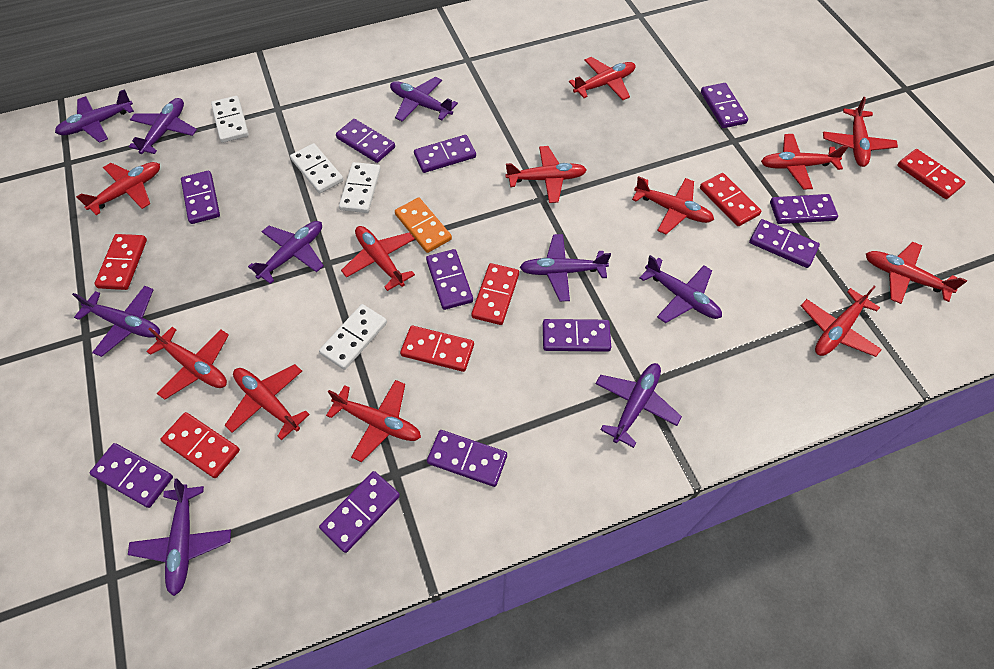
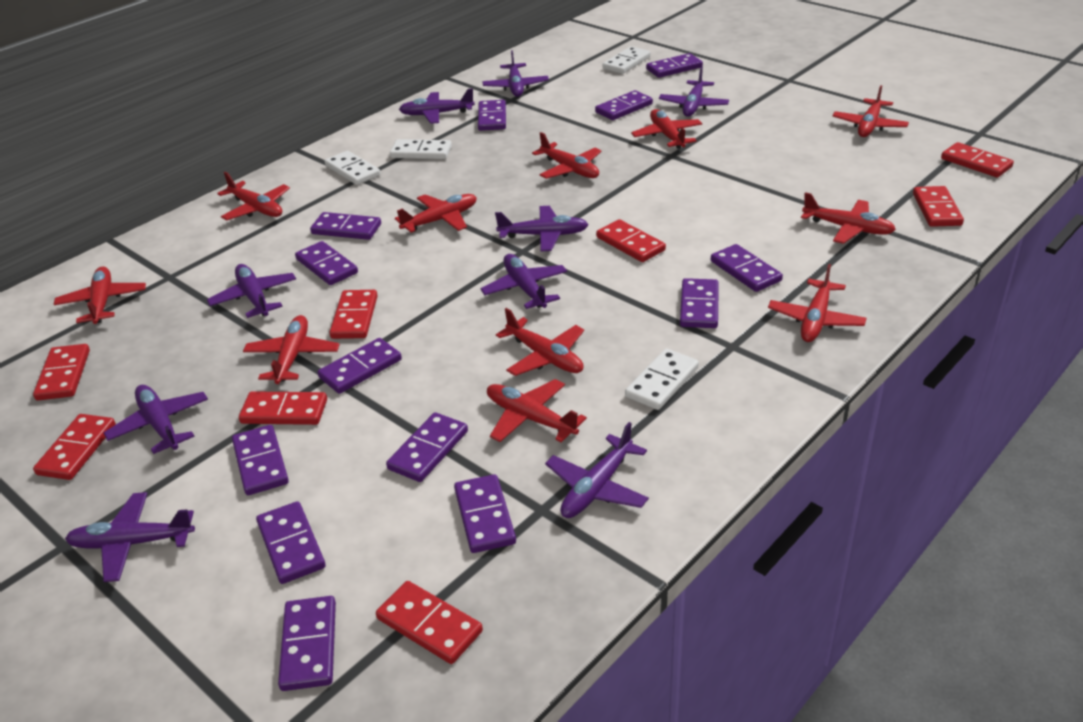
orange domino: [395,198,452,253] = 1 -> none = 0
purple domino: [89,443,173,508] [181,171,220,224] [319,471,400,553] [336,119,395,163] [414,135,476,173] [426,249,473,310] [427,430,507,487] [543,319,611,352] [701,83,748,128] [749,219,820,268] [770,194,838,224] = 11 -> [232,425,289,495] [256,501,325,584] [278,596,336,691] [295,241,358,285] [310,212,381,240] [318,338,402,394] [386,412,468,482] [454,474,516,553] [478,100,506,131] [595,90,653,120] [646,53,703,78] [680,278,719,328] [711,244,783,292] = 13
red domino: [94,234,147,290] [160,412,240,478] [400,326,474,372] [471,263,519,325] [700,173,762,226] [897,149,966,199] = 6 -> [33,344,90,400] [33,414,116,480] [239,391,327,425] [329,290,378,339] [376,581,483,664] [596,219,666,262] [913,186,964,227] [941,142,1014,178] = 8
red plane: [76,162,160,215] [146,327,229,400] [225,364,310,440] [326,380,421,462] [341,226,415,291] [505,146,587,203] [569,57,635,100] [632,176,714,234] [761,134,848,190] [801,286,882,357] [823,97,898,167] [866,242,967,304] = 12 -> [54,266,146,324] [217,172,290,220] [243,315,340,384] [395,194,477,232] [487,379,587,442] [496,308,584,376] [532,132,601,179] [631,109,703,149] [768,264,867,342] [801,192,896,244] [833,85,909,137] = 11

